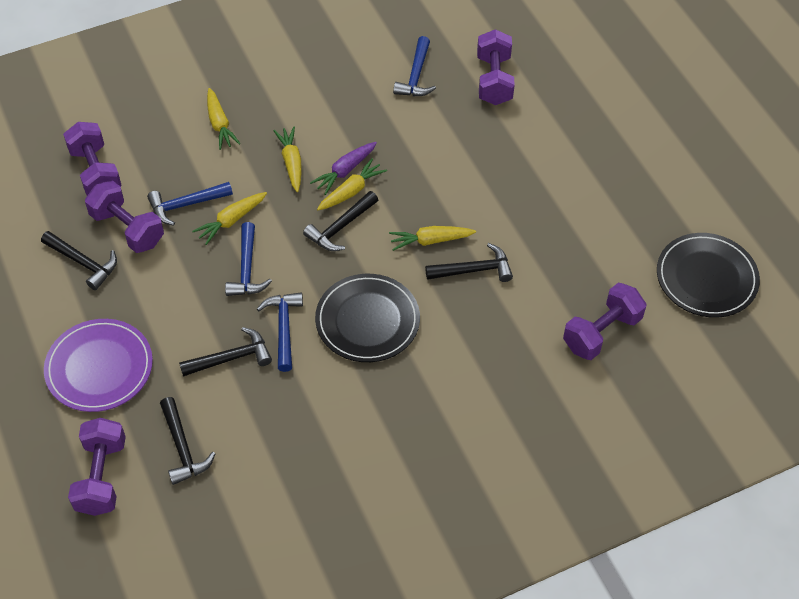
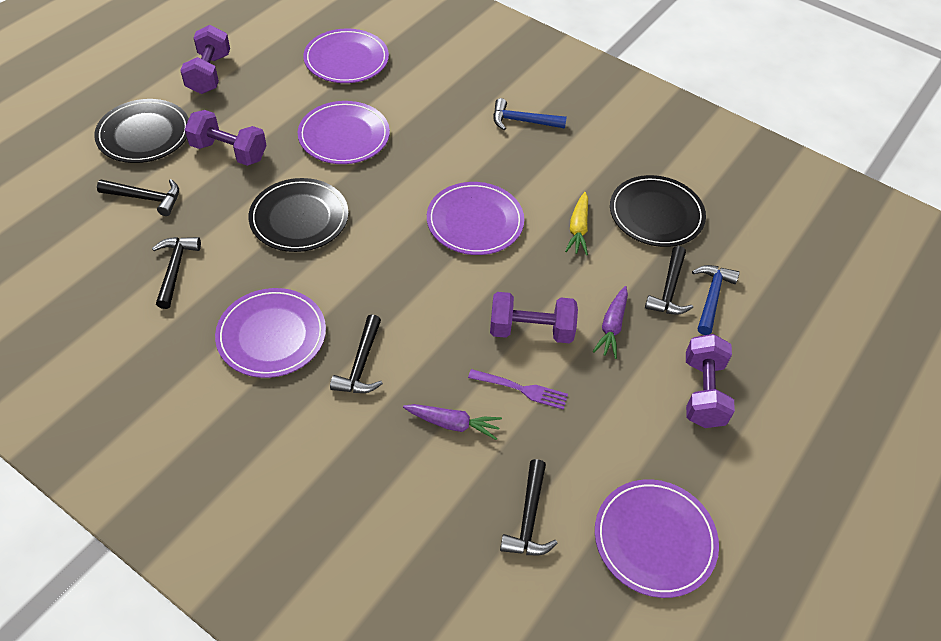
black plate: [315,274,420,362] [657,233,760,318] = 2 -> [94,99,189,163] [249,178,349,252] [610,175,706,247] = 3
blue hammer: [147,182,233,226] [225,222,272,296] [257,293,303,372] [393,36,436,96] = 4 -> [493,98,567,130] [692,265,740,335] = 2
purple carrot: [310,142,377,195] = 1 -> [403,404,502,440] [592,286,628,359] = 2
purple dumbbell: [63,122,122,196] [68,418,126,516] [85,180,164,253] [477,29,515,105] [563,283,646,360] = 5 -> [180,25,230,94] [185,110,267,166] [490,292,578,343] [686,334,735,428] = 4
purple fork: none = 0 -> [468,369,568,410] = 1
purple plate: [44,319,153,412] = 1 -> [215,288,326,378] [298,101,390,164] [303,28,389,83] [427,182,524,255] [595,479,719,598] = 5
yellow carrot: [192,192,267,245] [207,88,241,150] [273,127,302,192] [317,158,387,210] [389,226,476,251] = 5 -> [565,192,588,255] = 1

